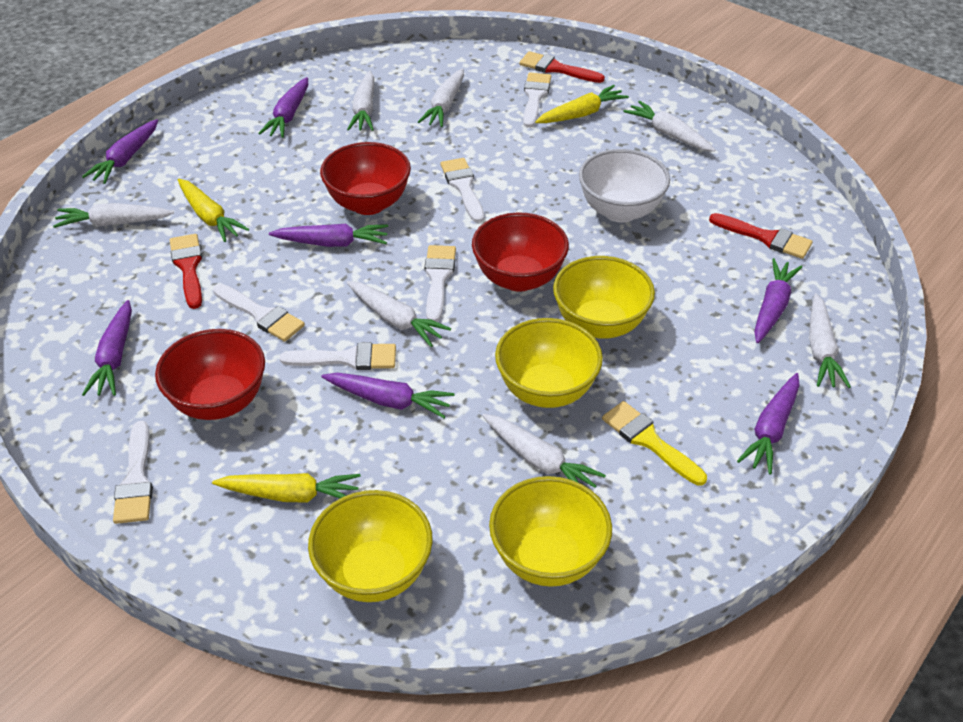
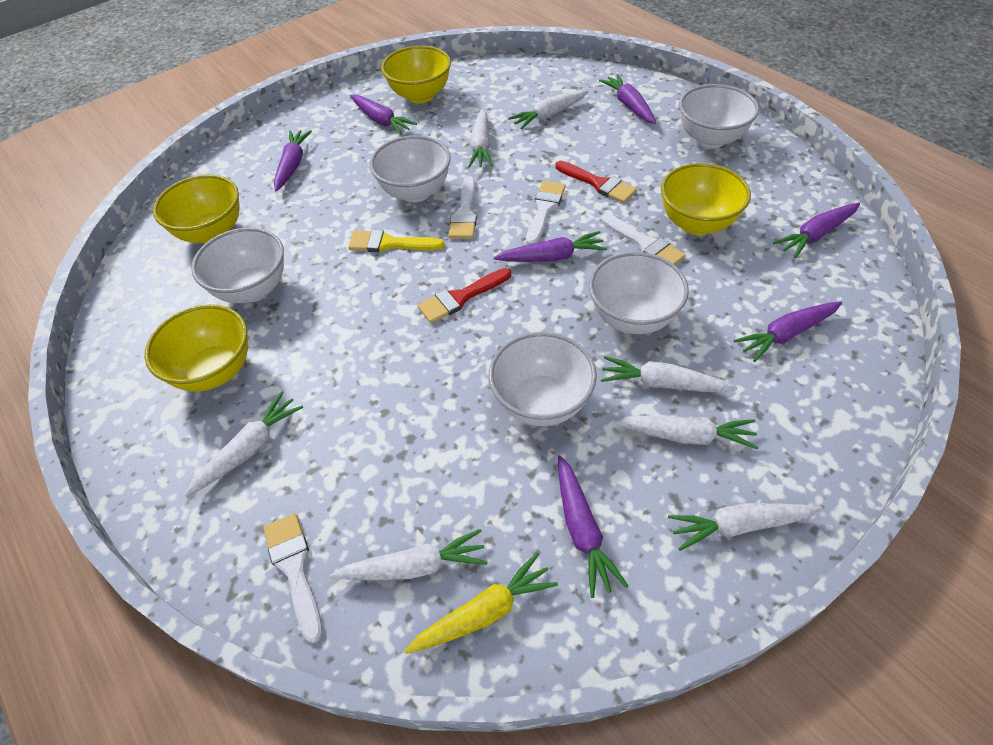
red bowl: [155,329,265,420] [320,142,411,215] [472,212,569,292] = 3 -> none = 0
red brush: [170,234,202,309] [519,51,605,83] [709,213,813,259] = 3 -> [417,268,511,323] [556,161,637,203] = 2
white bowl: [579,149,670,222] = 1 -> [191,227,284,303] [370,135,451,202] [489,332,597,426] [589,252,689,334] [679,84,759,148] = 5
white brush: [113,421,153,524] [213,284,305,342] [280,342,396,370] [425,245,456,322] [440,158,484,223] [523,73,551,128] = 6 -> [263,513,323,643] [448,176,477,239] [526,181,566,245] [601,214,686,265] = 4
yellow carrot: [178,179,249,242] [212,473,361,503] [535,85,629,123] = 3 -> [405,553,558,654] = 1

